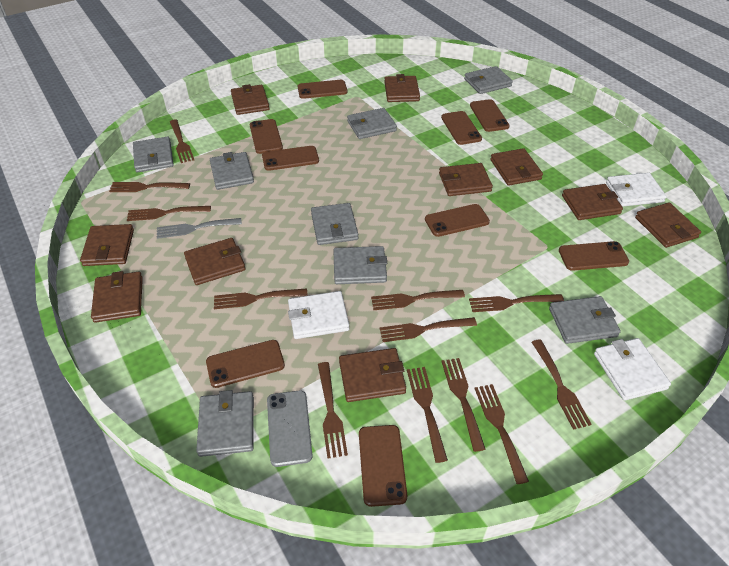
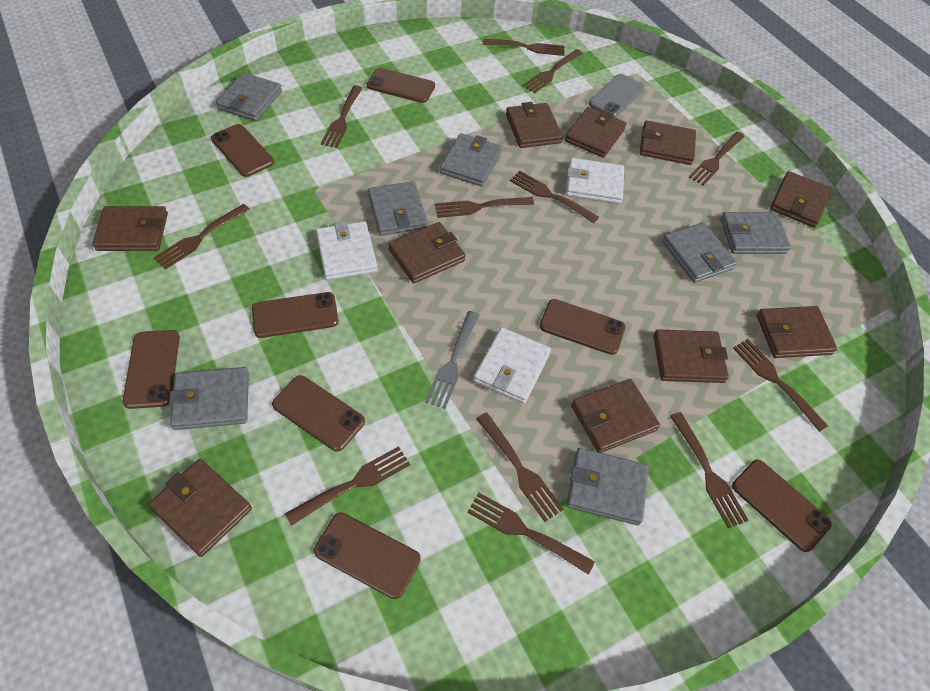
brown phone: [206,340,285,388] [250,119,283,154] [262,146,319,171] [298,80,347,99] [359,425,407,507] [425,204,490,237] [441,111,482,145] [470,99,510,132] [559,241,629,271] = 9 -> [123,330,180,409] [211,124,274,177] [252,292,339,338] [272,375,365,452] [314,513,421,599] [367,68,435,103] [540,299,625,355] [732,460,832,552] = 8
grey wallet: [133,137,174,172] [196,390,254,457] [210,152,254,190] [311,203,358,245] [333,246,388,284] [347,108,397,139] [464,66,513,94] [549,296,621,344] = 8 -> [169,367,249,430] [216,73,282,121] [368,181,428,236] [440,133,502,187] [567,448,649,525] [662,222,737,283] [720,212,791,254] = 7

